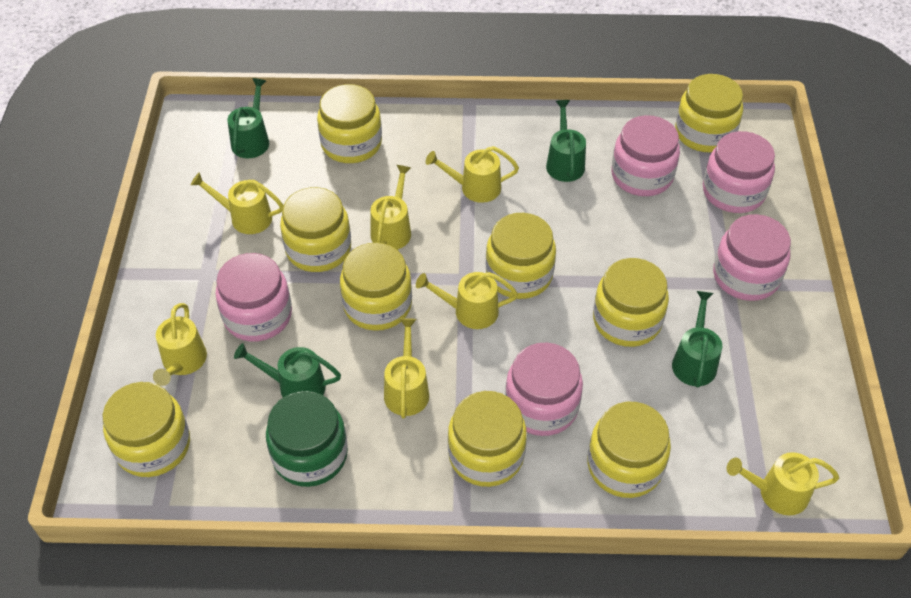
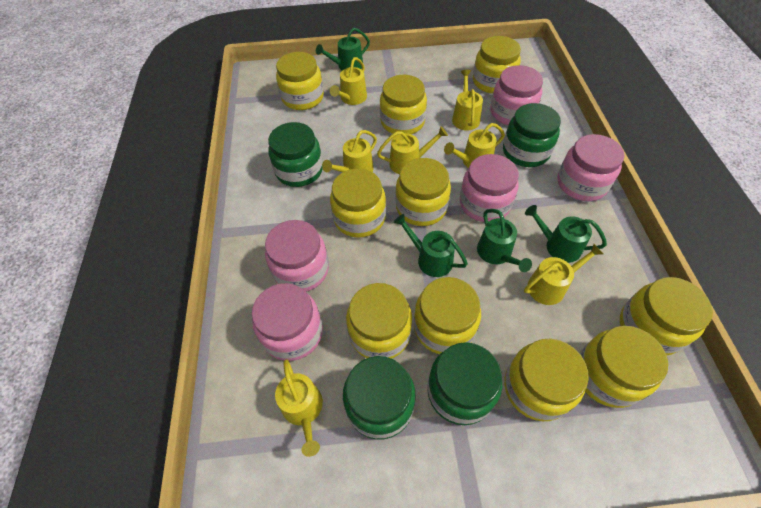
green jar: [266,391,348,487] = 1 -> [268,122,323,187] [343,356,416,440] [427,342,502,425] [503,103,561,167] = 4
yellow jar: [103,382,190,477] [280,187,351,272] [317,84,382,163] [340,242,412,331] [448,391,527,487] [486,213,556,299] [587,402,671,498] [593,258,669,347] [675,74,743,152] = 9 -> [276,52,324,110] [330,168,386,238] [346,283,412,359] [380,75,427,134] [395,158,451,226] [414,277,481,354] [473,36,521,94] [504,339,589,421] [579,326,668,408] [620,277,713,355] = 10

